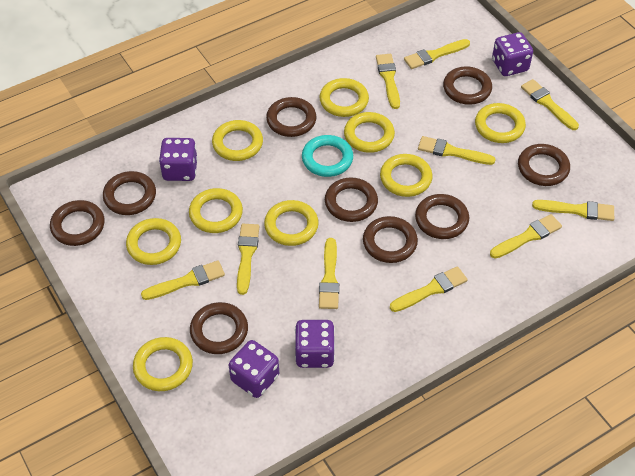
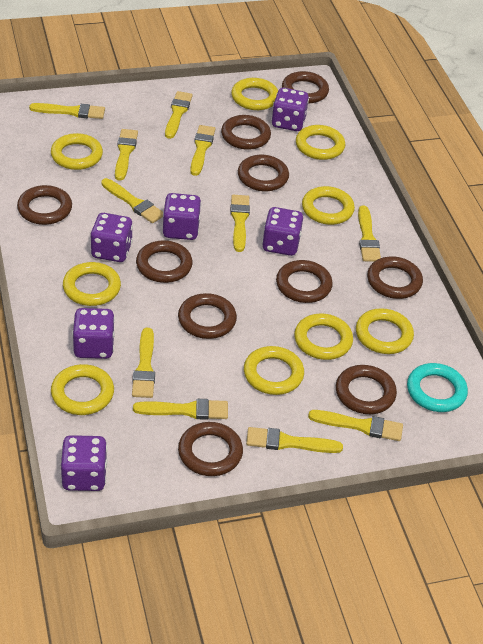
brown ring: [50,200,105,246] [103,171,156,215] [190,302,248,354] [266,97,317,137] [325,178,378,222] [363,216,418,263] [415,194,469,239] [443,66,492,105] [518,144,570,186] = 9 -> [17,185,72,225] [136,240,193,283] [178,293,237,339] [178,422,243,476] [221,115,271,150] [238,155,289,191] [276,260,333,303] [282,71,329,104] [336,365,397,414] [367,256,423,299] = 10
purple dice: [159,138,198,181] [229,340,279,398] [295,320,335,368] [492,32,533,76] = 4 -> [61,435,107,491] [72,308,115,359] [91,213,133,262] [163,193,201,240] [262,207,303,256] [271,88,309,131] = 6
yellow brush: [141,260,225,300] [237,224,260,295] [319,238,339,309] [376,54,400,109] [390,266,468,312] [404,39,470,69] [418,136,496,165] [490,214,562,259] [521,79,579,130] [532,200,614,221] = 10 -> [29,103,105,119] [101,178,163,223] [115,129,138,181] [132,328,155,398] [133,399,228,420] [165,91,193,139] [190,125,215,176] [230,195,250,252] [246,427,343,453] [308,410,403,441] [358,205,381,262] = 11

